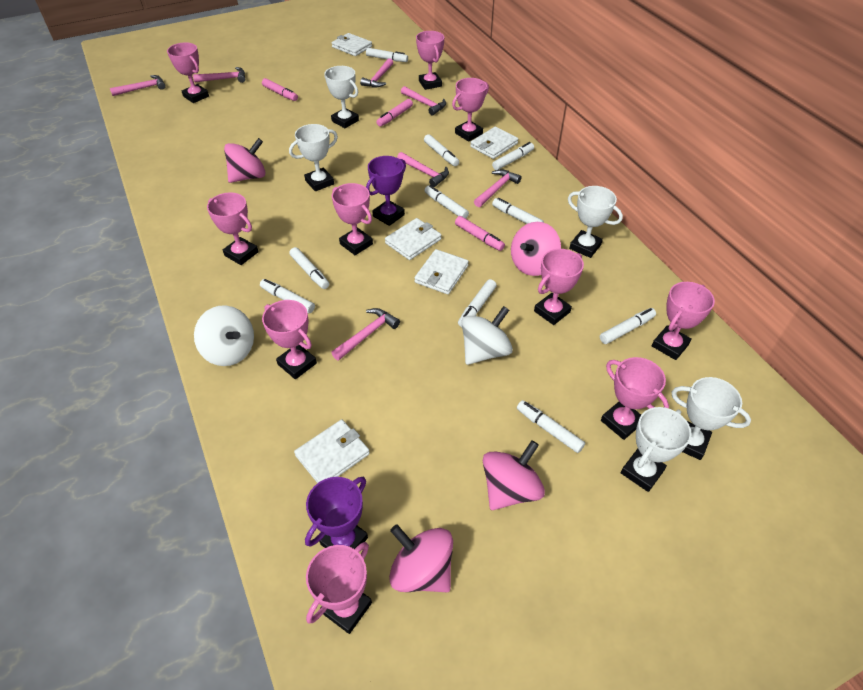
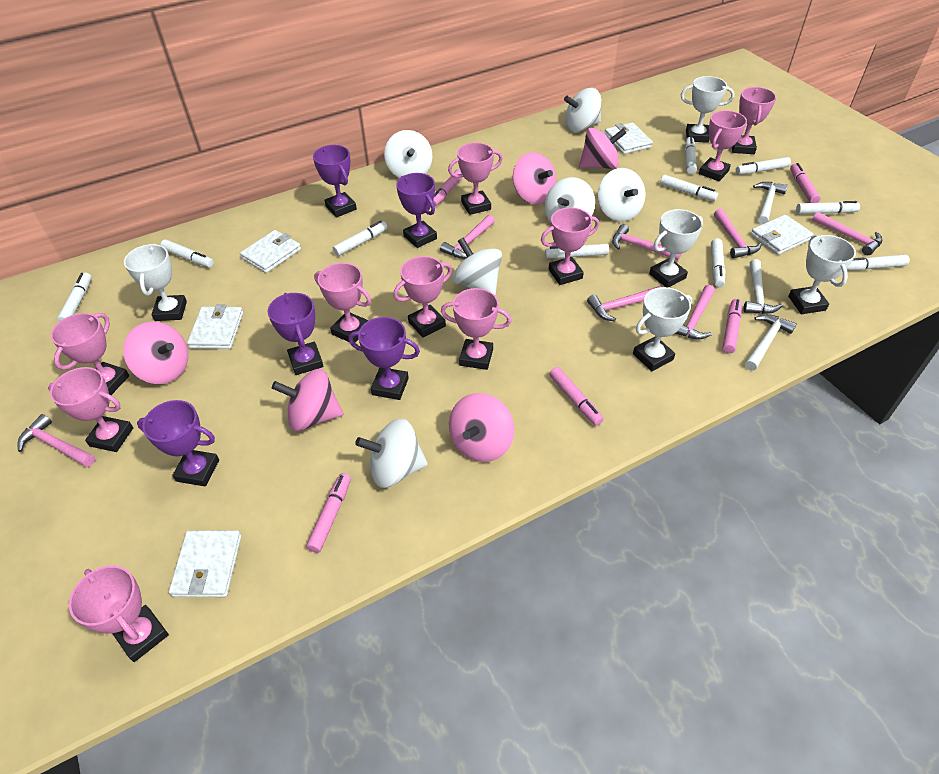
pink marker: [262,78,298,101] [376,99,413,127] [455,216,505,251] = 3 -> [306,473,351,553] [433,169,463,206] [549,367,603,426] [722,299,742,354] [790,163,820,203] = 5
pink spinning top: [224,138,266,183] [389,524,453,592] [483,440,545,510] [511,222,561,276] = 4 -> [123,321,188,384] [272,369,343,431] [449,393,514,462] [513,152,556,204] [579,128,626,169] = 5
purple trophy: [305,477,368,549] [366,156,406,226] = 2 -> [137,400,219,487] [268,293,324,375] [313,145,357,218] [348,317,420,400] [396,173,437,248] = 5
white hammer: none = 0 -> [743,259,783,314] [745,314,797,371] [753,182,788,224] = 3
white spinning top: [194,305,254,366] [461,306,513,365] = 2 -> [355,419,428,488] [384,130,432,178] [452,237,502,295] [545,177,595,223] [564,88,601,132] [598,168,646,222] = 6

